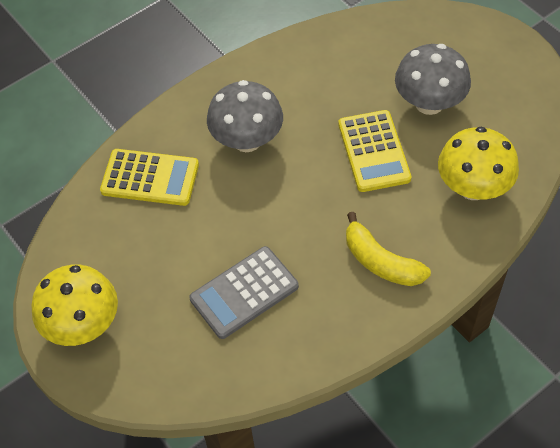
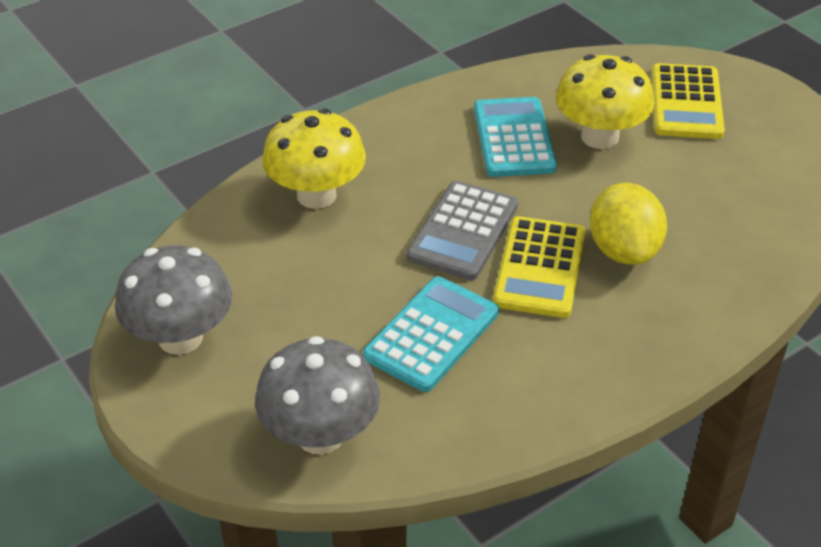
turquoise calculator: none = 0 -> [363,276,499,392] [474,97,557,177] = 2
yellow banana: [346,212,431,286] = 1 -> none = 0
yellow lemon: none = 0 -> [590,183,667,265] = 1

